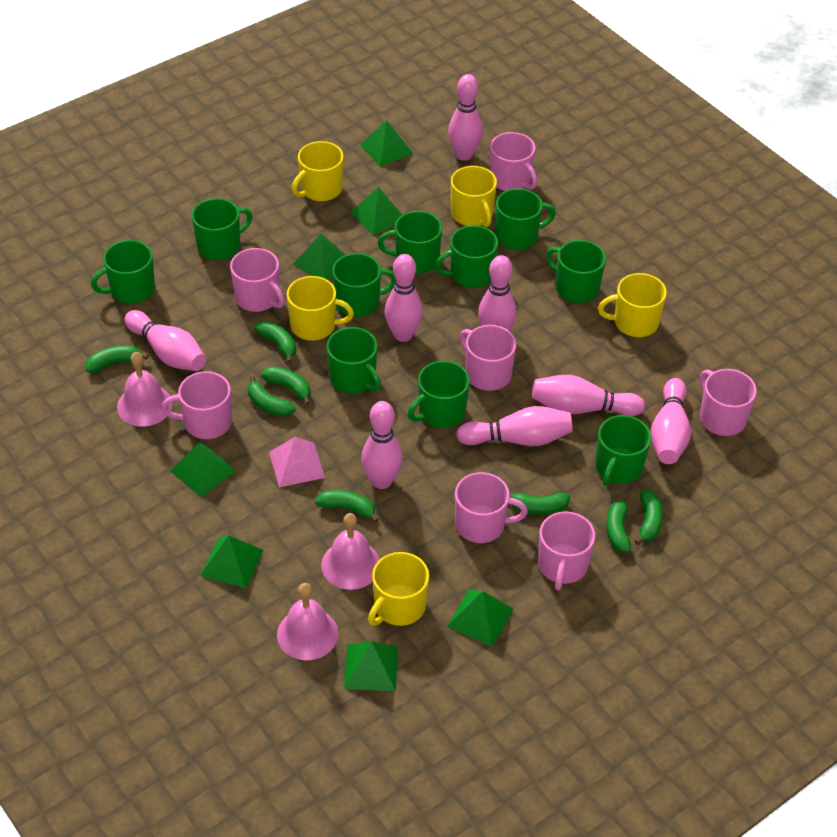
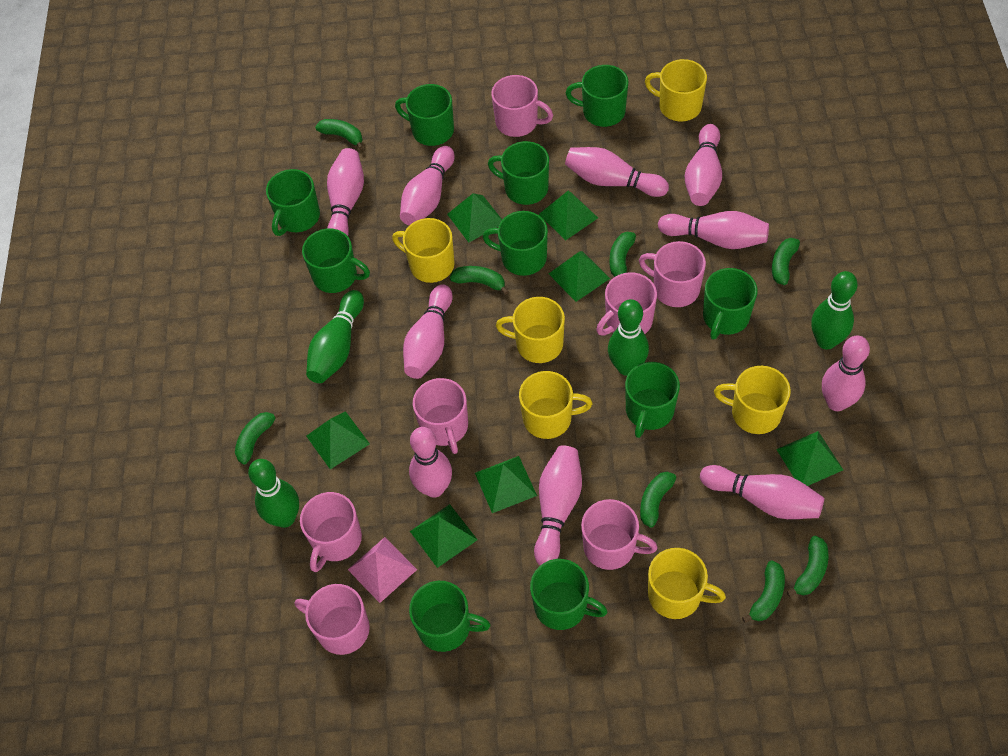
green bowling pin: none = 0 -> [248,459,299,528] [306,290,364,383] [608,299,649,376] [812,271,858,349] = 4
pink bell: [117,352,172,427] [277,583,338,660] [321,513,380,590] = 3 -> none = 0
pink bowling pin: [125,310,206,371] [361,401,403,489] [385,254,423,342] [448,74,483,161] [456,406,573,446] [478,255,516,331] [532,375,645,416] [650,378,691,464] = 8 -> [327,148,364,236] [400,146,455,225] [403,284,453,379] [409,427,452,498] [534,445,582,565] [565,147,669,197] [658,211,769,249] [685,124,722,206] [700,465,824,519] [822,336,870,411] = 10
yellow mug: [287,276,354,341] [292,141,343,201] [368,552,429,626] [451,166,497,227] [598,273,667,337] = 5 -> [392,218,455,283] [496,297,565,363] [519,371,593,439] [645,59,707,122] [648,548,726,619] [714,366,791,434] = 6

